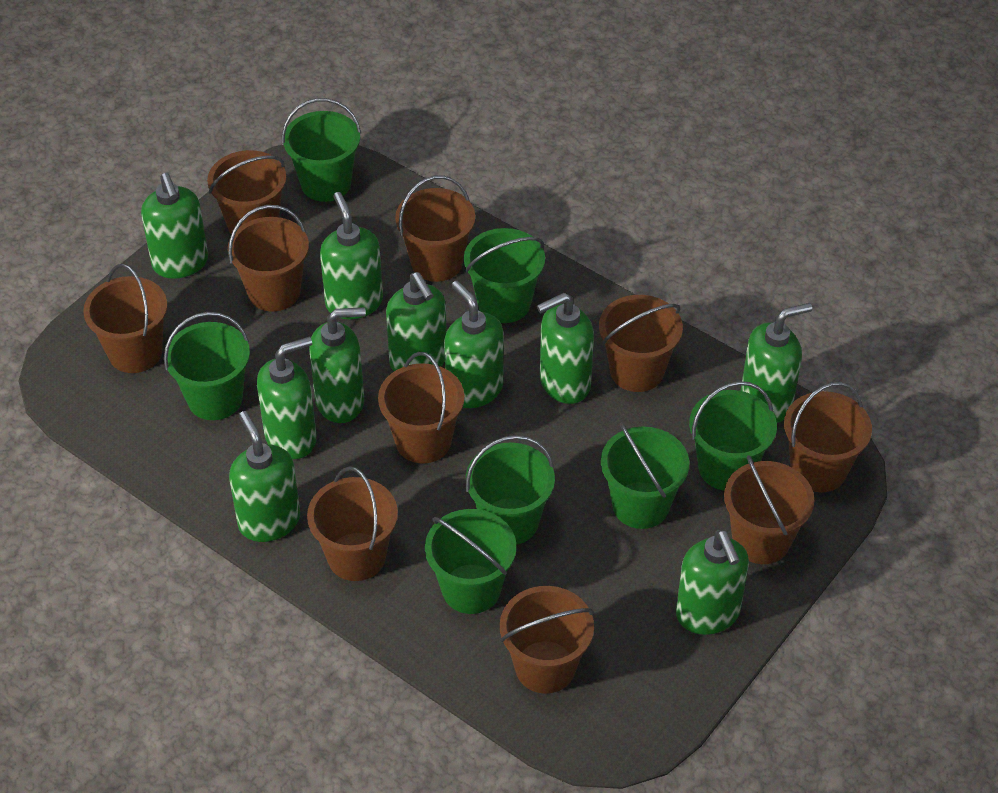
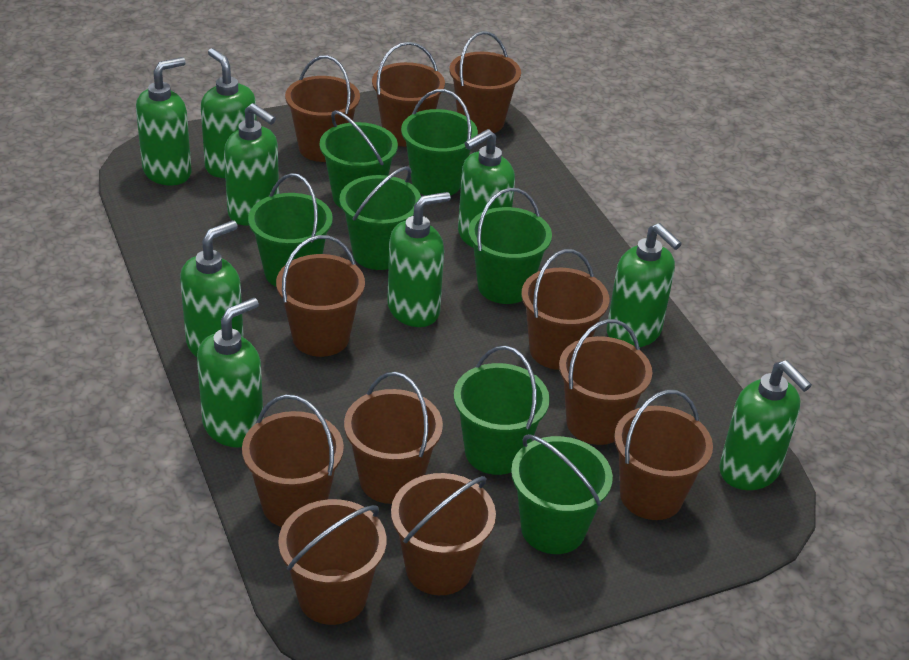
brown bucket: [83,264,167,373] [207,150,286,234] [228,205,309,311] [307,466,398,581] [378,352,465,464] [395,175,475,282] [500,586,594,694] [599,295,683,392] [724,455,814,564] [784,382,872,492] = 10 -> [242,394,344,527] [276,235,365,357] [278,499,386,625] [285,56,360,162] [344,372,443,504] [372,42,445,147] [391,473,496,595] [449,31,521,134] [521,249,609,370] [559,319,652,445] [614,390,713,520] = 11
green soap dispenser: [141,173,208,279] [229,411,300,542] [257,337,317,459] [309,307,366,423] [320,192,383,319] [386,272,446,371] [444,281,504,408] [537,293,594,404] [676,530,749,635] [741,303,812,423] = 10 -> [136,57,192,185] [180,220,244,357] [197,298,263,447] [201,48,257,178] [224,103,279,226] [387,192,451,327] [458,129,515,247] [606,223,682,347] [719,360,812,490] = 9

